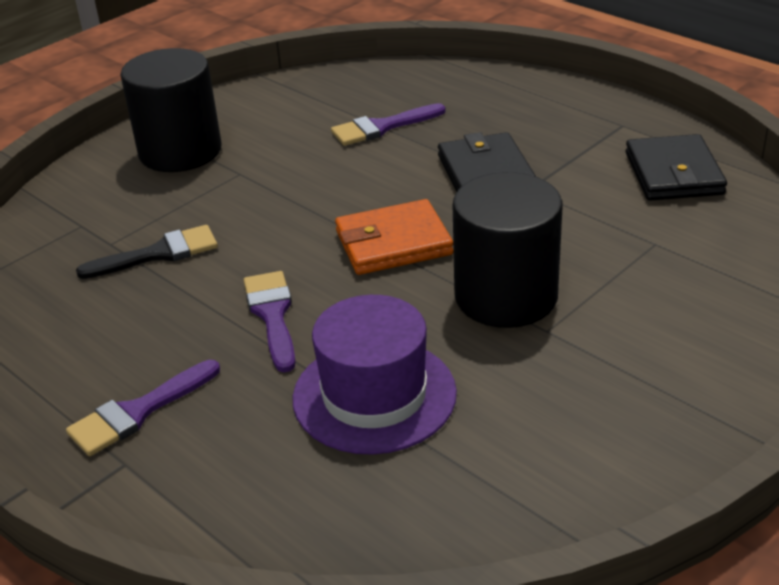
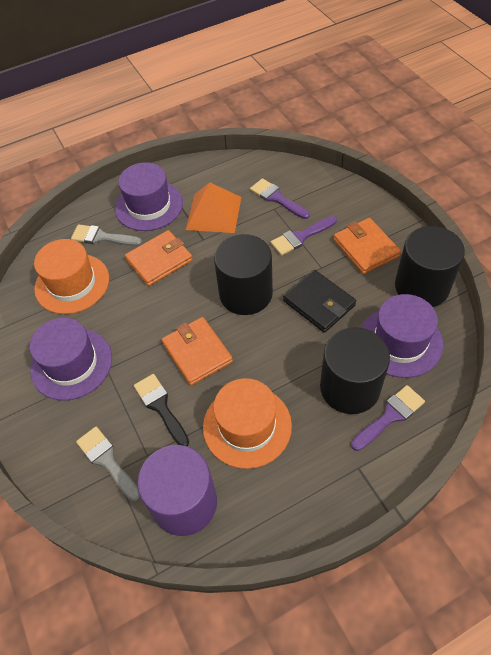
black cylinder: [120,48,222,172] [453,172,563,328] = 2 -> [214,234,273,315] [320,327,390,414] [395,226,465,307] = 3
black wallet: [438,132,536,192] [625,134,727,201] = 2 -> [283,270,356,333] = 1
grey brush: none = 0 -> [71,224,142,246] [76,427,141,502] = 2
orange hat: none = 0 -> [34,239,109,314] [203,378,292,469] = 2
orange pyramid: none = 0 -> [186,182,241,233] = 1
orange wallet: [335,199,454,275] = 1 -> [125,230,193,286] [162,317,233,386] [334,218,401,274] = 3
purple cylinder: none = 0 -> [137,445,217,536] = 1
purple hat: [293,295,457,455] = 1 -> [30,318,112,400] [115,162,183,231] [361,294,443,378] = 3

